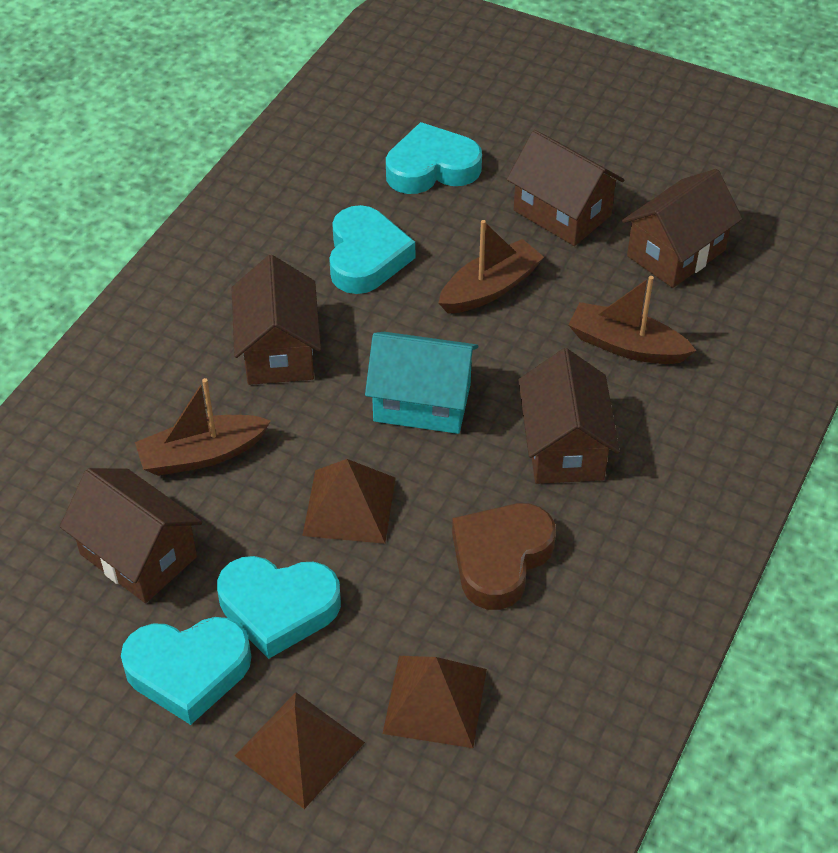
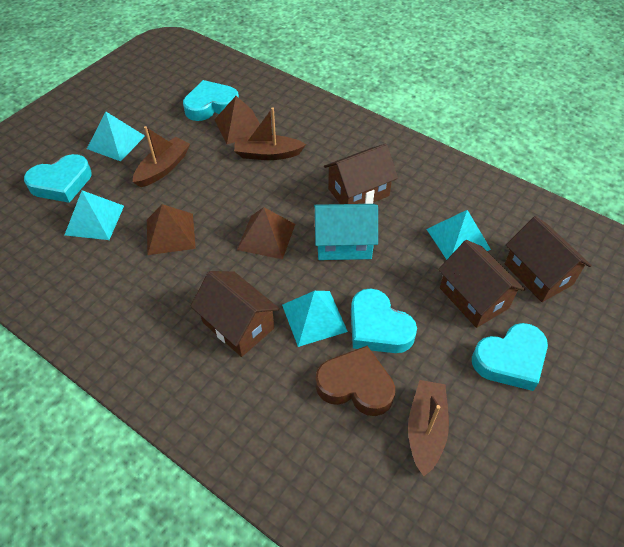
brown house: [60,468,202,603] [232,255,321,385] [507,130,624,246] [518,348,620,484] [622,169,742,288] = 5 -> [190,271,280,357] [324,144,398,204] [438,240,525,328] [505,216,592,302] = 4
turquoise pyramid: none = 0 -> [65,190,124,240] [87,112,145,161] [282,291,348,347] [427,210,491,260] = 4

